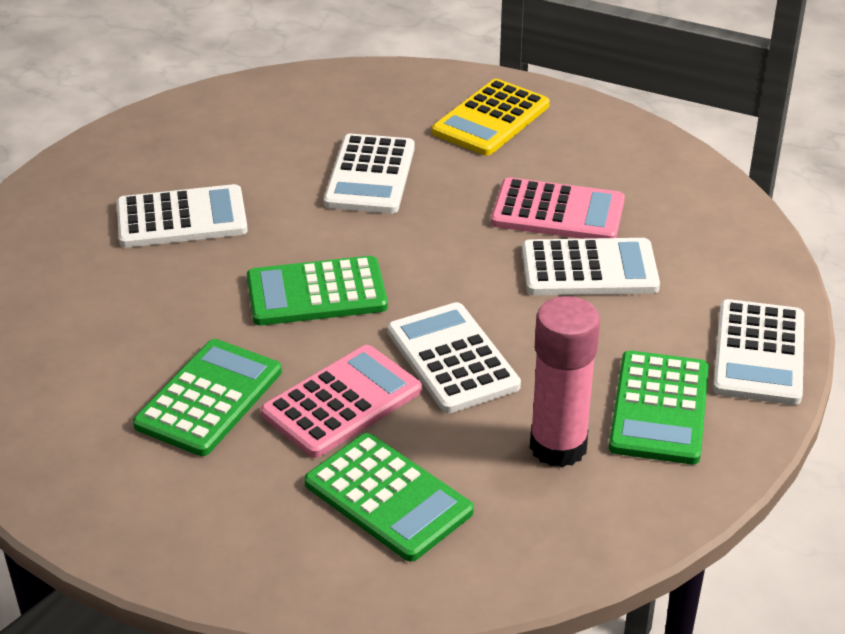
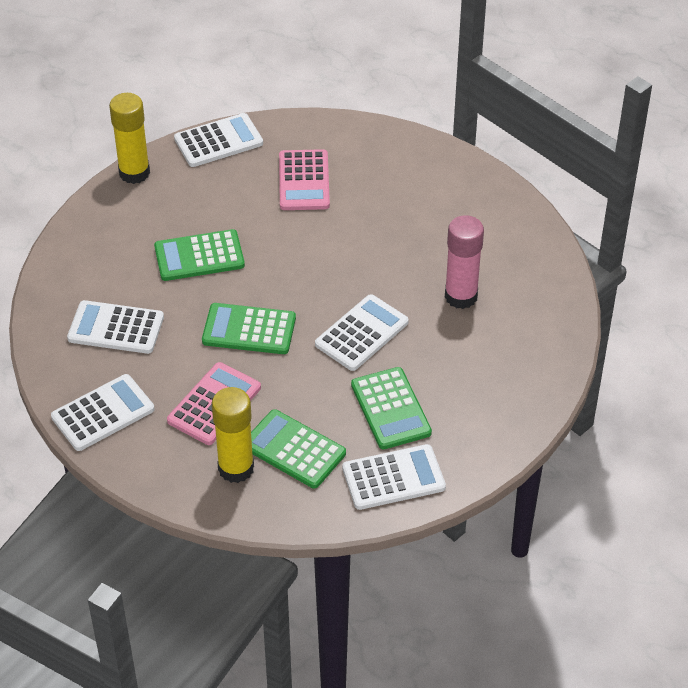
yellow calculator: [432,79,550,156] = 1 -> none = 0
yellow glue stick: none = 0 -> [109,93,150,184] [212,387,254,483] = 2

